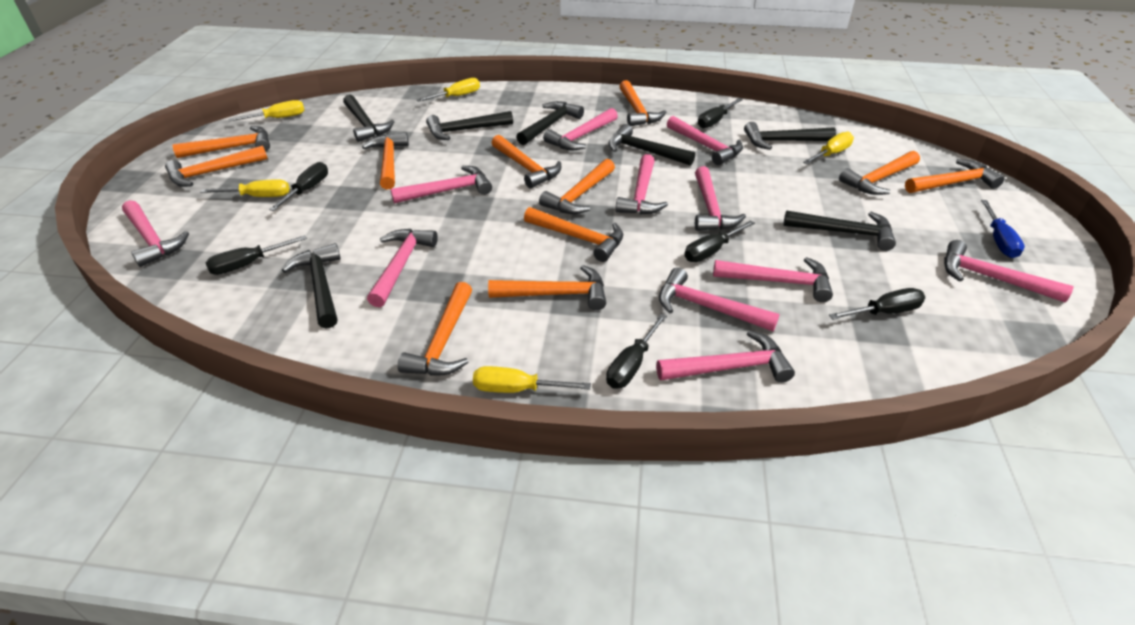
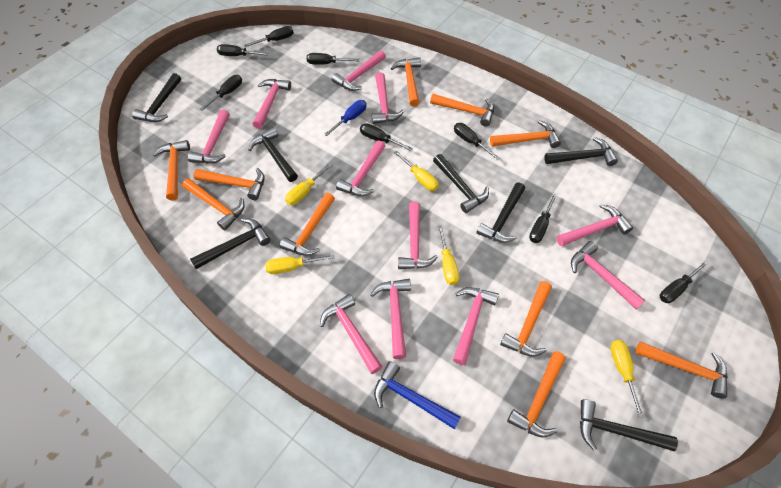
black screwdriver: [205,235,307,275] [269,162,328,211] [606,314,667,389] [684,220,755,262] [698,98,743,128] [829,288,925,320] = 6 -> [200,75,242,111] [217,44,269,56] [244,26,294,47] [307,53,360,65] [360,123,413,151] [454,123,500,160] [529,192,557,243] [660,260,709,303] = 8
blue hammer: none = 0 -> [374,361,461,429] = 1
orange hammer: [165,145,268,187] [173,126,270,158] [362,132,409,190] [398,282,472,376] [488,265,606,310] [492,135,561,189] [524,207,623,262] [539,159,615,214] [619,80,666,126] [839,151,920,195] [905,159,1005,193] = 11 -> [153,140,190,200] [182,178,245,230] [194,168,265,200] [280,193,335,256] [391,57,421,107] [430,94,494,127] [490,120,561,148] [500,281,552,357] [507,351,566,438] [636,342,728,399] = 10

